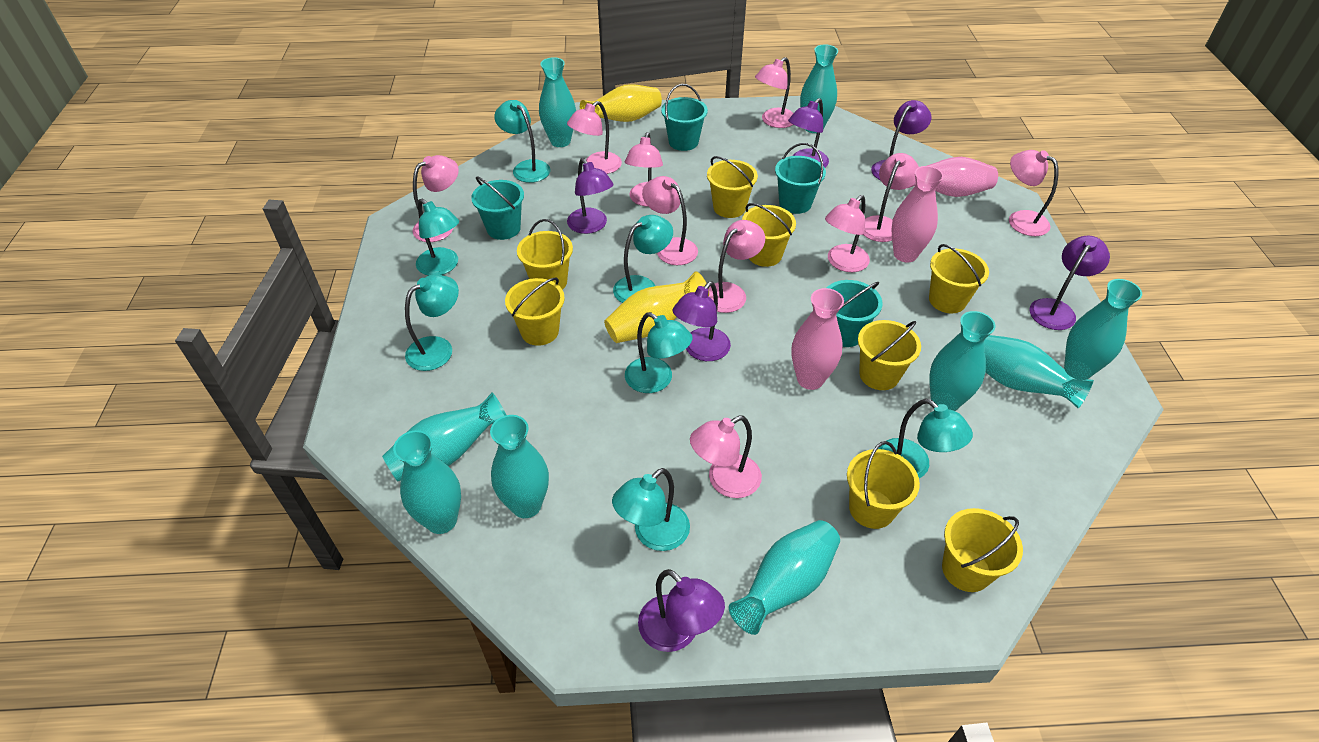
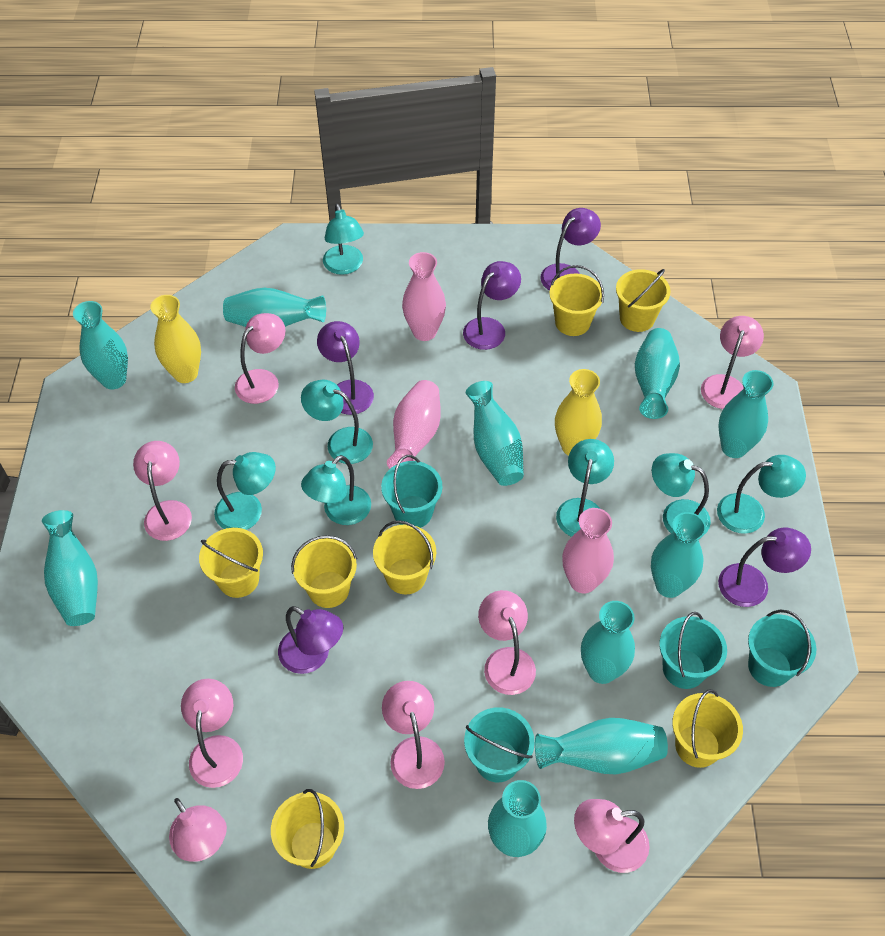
pink lamp: [412,155,459,242] [567,101,622,174] [625,132,663,206] [642,176,698,265] [690,416,762,498] [709,220,765,313] [755,57,793,128] [825,195,870,272] [863,153,919,242] [1009,150,1058,236] = 10 -> [133,441,192,541] [169,798,227,862] [181,679,243,788] [235,313,286,404] [382,681,445,789] [478,590,536,695] [574,799,650,873] [701,316,764,409] = 8
purple lamp: [567,158,614,234] [638,569,725,652] [673,281,731,361] [788,98,829,168] [871,100,931,180] [1030,236,1110,330] = 6 -> [278,606,343,674] [317,321,374,415] [463,261,521,350] [540,208,601,291] [718,527,811,607] = 5
turquoise vase: [382,393,506,482] [393,430,461,534] [490,415,549,518] [539,57,576,147] [729,520,840,635] [800,44,838,133] [930,311,995,411] [984,335,1094,408] [1064,279,1142,379] = 9 -> [42,510,98,626] [73,301,128,389] [223,288,326,327] [466,381,524,486] [488,780,547,857] [535,718,668,774] [581,601,635,684] [635,328,680,419] [651,512,706,598] [719,370,773,458] = 10
yellow bucket: [505,277,565,346] [517,219,573,290] [707,156,758,218] [742,203,796,267] [847,441,920,529] [858,320,921,390] [929,244,989,313] [942,508,1023,592] = 8 -> [199,528,263,598] [271,789,344,869] [291,535,357,608] [373,520,436,595] [549,265,604,336] [616,269,671,332] [672,689,743,768] = 7

